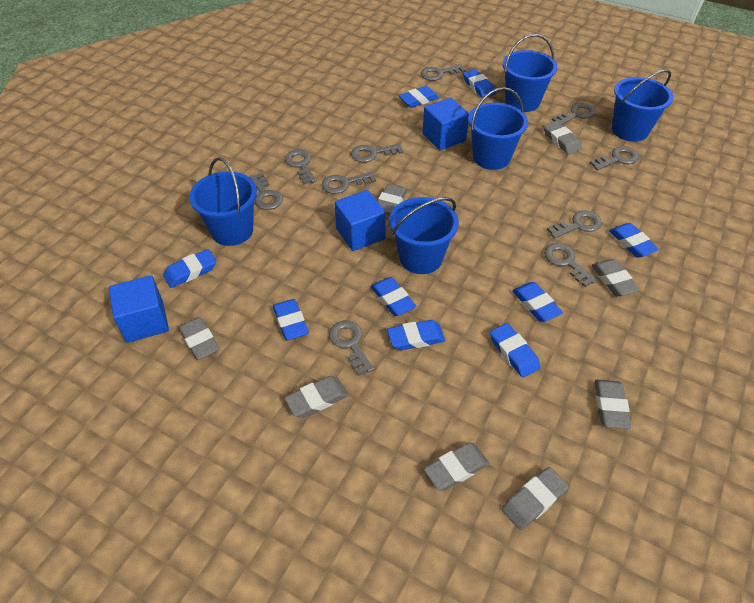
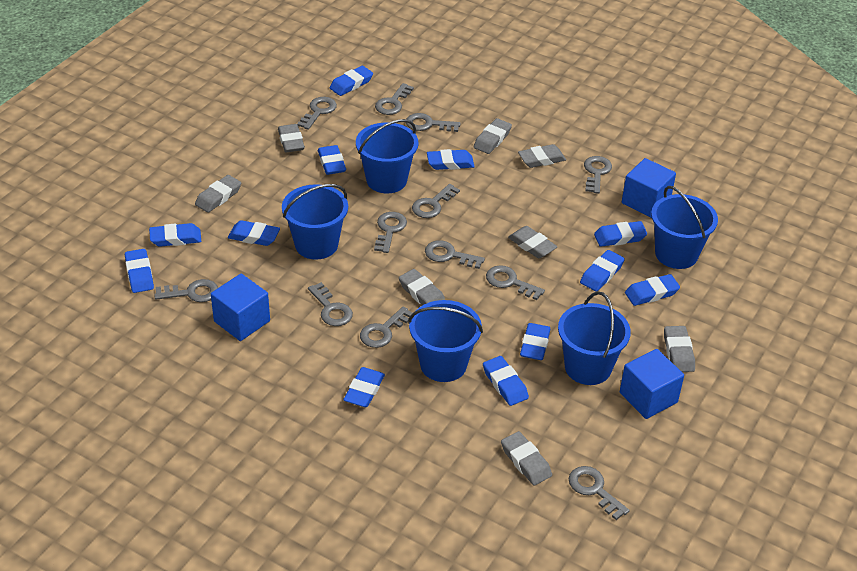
blue eraser: [163,249,216,288] [273,299,309,340] [371,277,416,316] [387,320,445,350] [399,86,439,108] [463,69,496,98] [490,323,541,378] [512,282,563,322] [609,223,659,257] = 9 -> [125,249,154,293] [149,223,201,247] [228,220,280,246] [318,145,346,175] [330,66,373,96] [343,367,385,407] [427,149,475,170] [483,356,529,406] [520,323,551,360] [580,250,625,292] [594,221,647,247] [625,274,680,306] = 12
grey key: [250,173,283,210] [285,150,317,184] [322,172,376,194] [329,321,374,376] [351,143,403,162] [421,64,465,81] [544,243,597,287] [547,211,602,239] [552,103,596,125] [590,146,639,170] = 10 -> [154,279,218,302] [297,97,337,130] [308,282,353,326] [360,306,412,348] [374,212,407,253] [375,83,414,115] [406,113,461,132] [412,184,460,218] [425,240,485,269] [486,265,545,300] [569,466,630,520] [584,156,612,194] = 12

